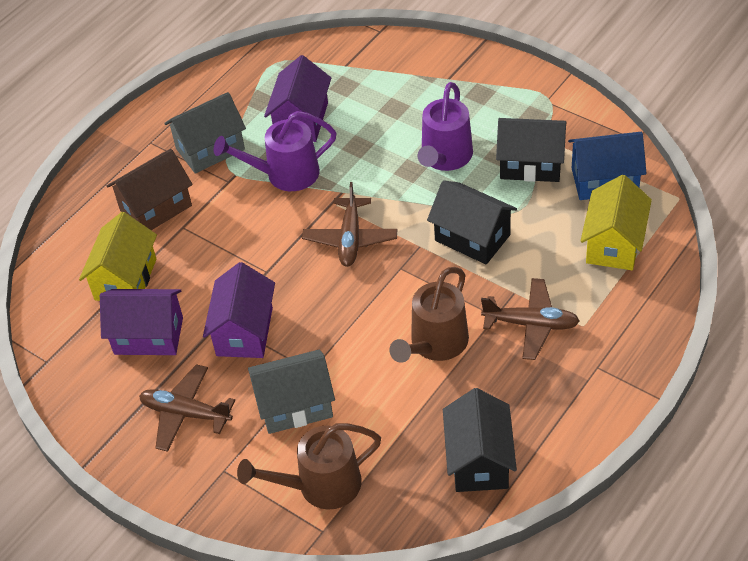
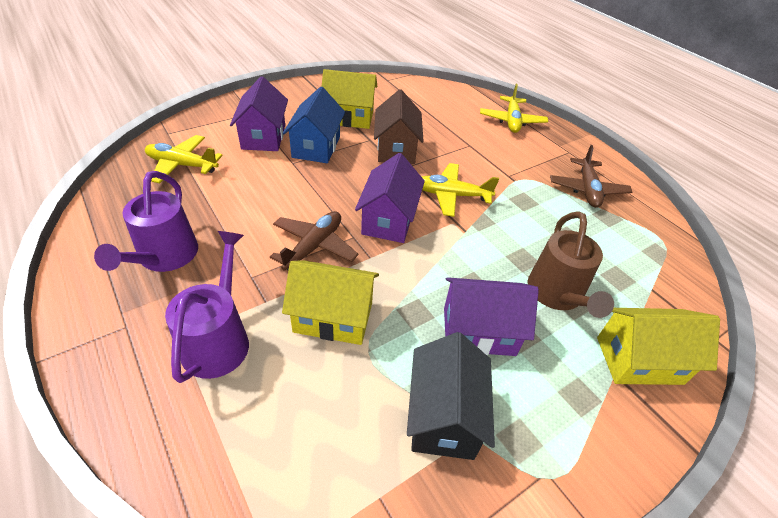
black house: [427,180,517,265] [443,388,517,492] [496,118,567,182] = 3 -> [407,332,495,460] = 1
brown plane: [139,364,235,452] [302,182,397,267] [481,278,580,360] = 3 -> [270,211,358,271] [550,145,632,208] = 2
brown watering can: [237,423,381,510] [389,267,469,363] = 2 -> [528,211,614,318] = 1
grey house: [164,92,246,174] [248,350,335,434] = 2 -> none = 0
yellow house: [79,212,157,301] [580,175,652,270] = 2 -> [282,260,379,345] [321,69,378,129] [597,308,720,385] = 3
yellow plane: none = 0 -> [145,135,223,184] [421,163,499,217] [480,84,548,133] = 3

